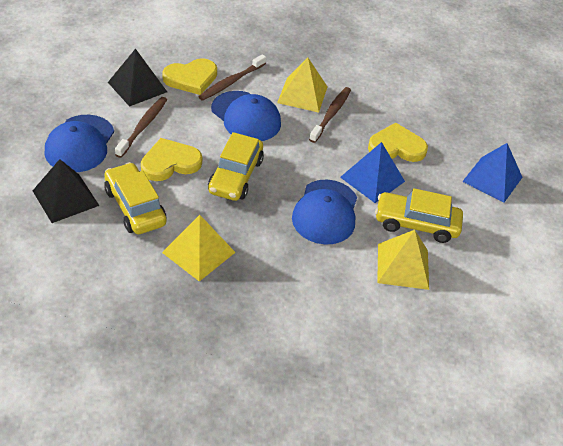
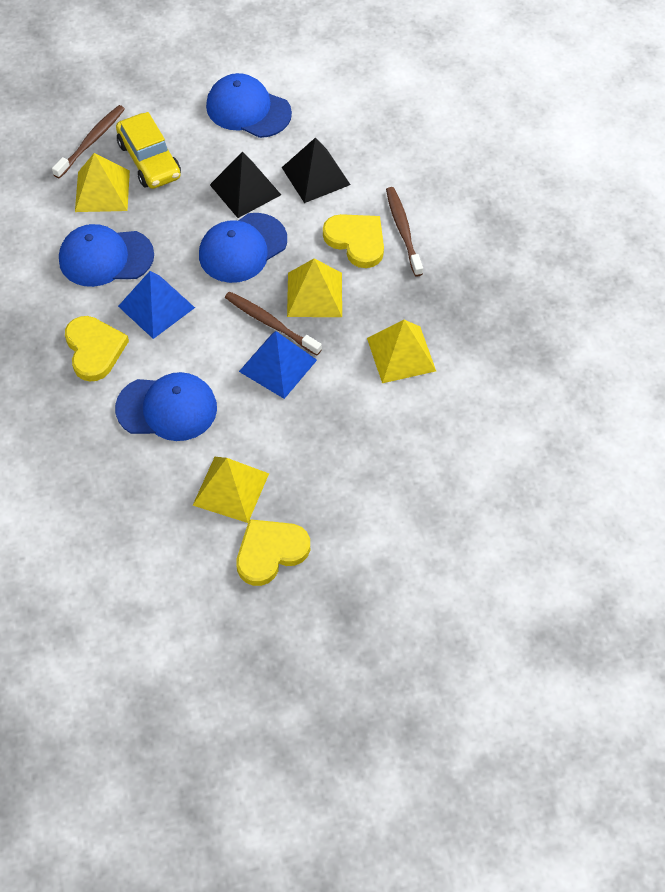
blue cap: [45,115,114,172] [211,91,281,141] [292,180,357,245] = 3 -> [59,224,154,287] [115,372,217,441] [199,213,287,283] [206,73,292,138] = 4
yellow car: [104,162,166,234] [208,132,264,201] [375,188,463,243] = 3 -> [116,112,181,189] = 1
yellow pyramid: [162,215,236,281] [277,58,327,113] [377,230,429,290] = 3 -> [75,153,130,212] [193,457,269,523] [287,258,342,317] [367,320,436,383] = 4

